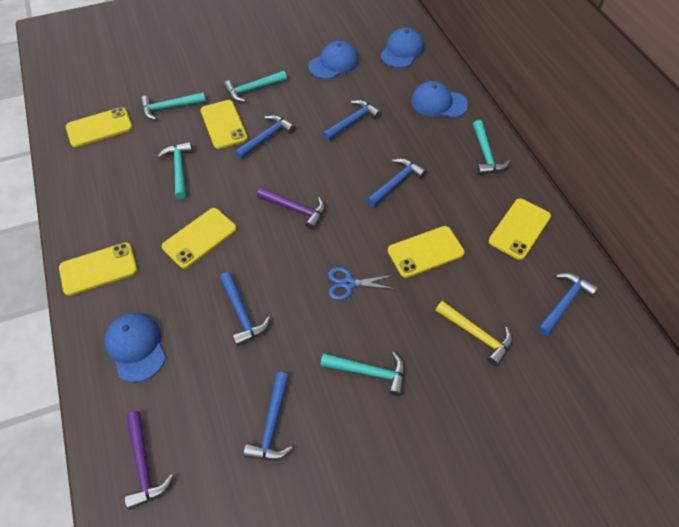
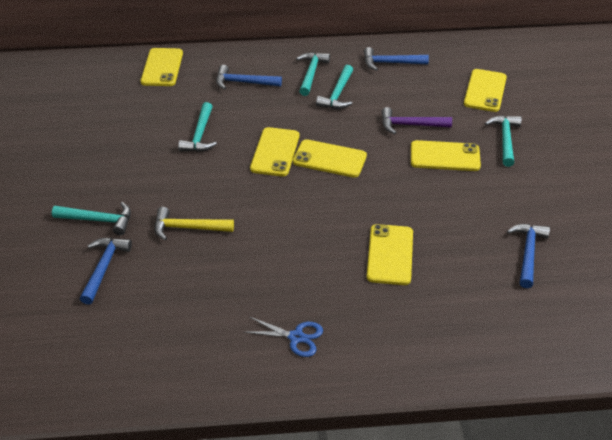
blue cap: [104,313,165,382] [309,41,359,79] [380,28,424,68] [411,81,468,118] = 4 -> none = 0
blue hammer: [220,272,271,346] [235,115,295,159] [243,372,293,461] [322,100,381,141] [366,158,426,207] [538,273,598,336] = 6 -> [80,238,132,304] [216,65,282,90] [364,47,429,71] [507,224,550,288] = 4
purple hammer: [125,411,174,510] [257,187,325,230] = 2 -> [381,107,452,134] = 1

